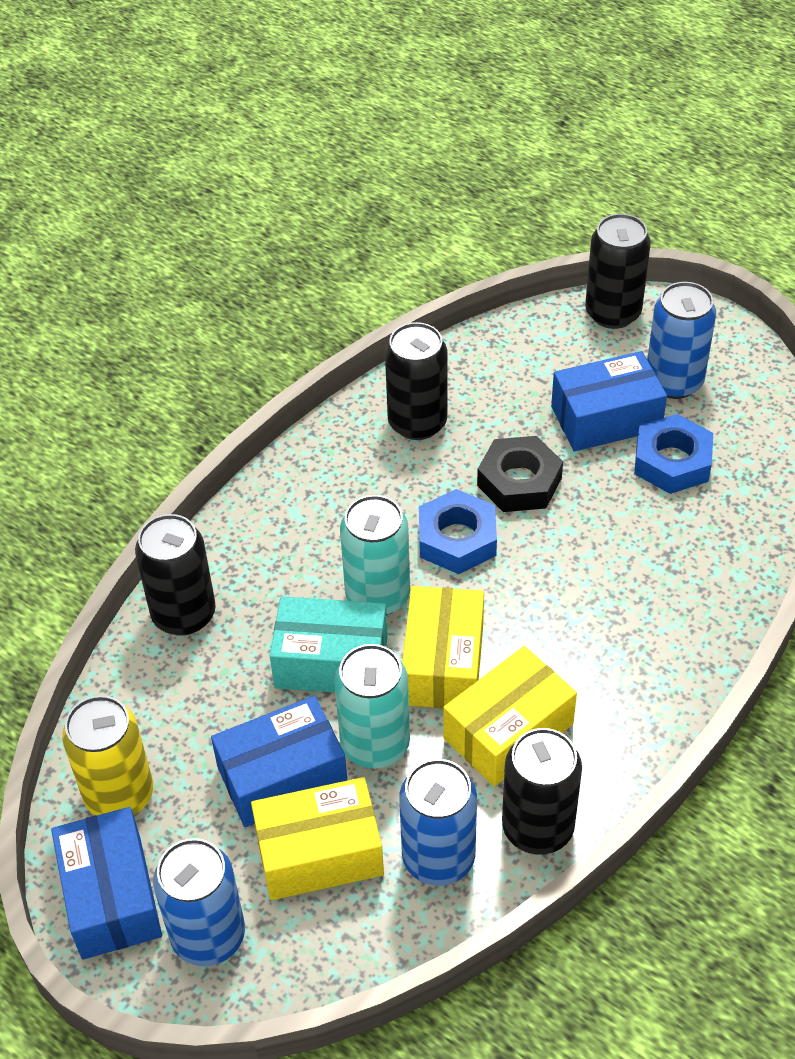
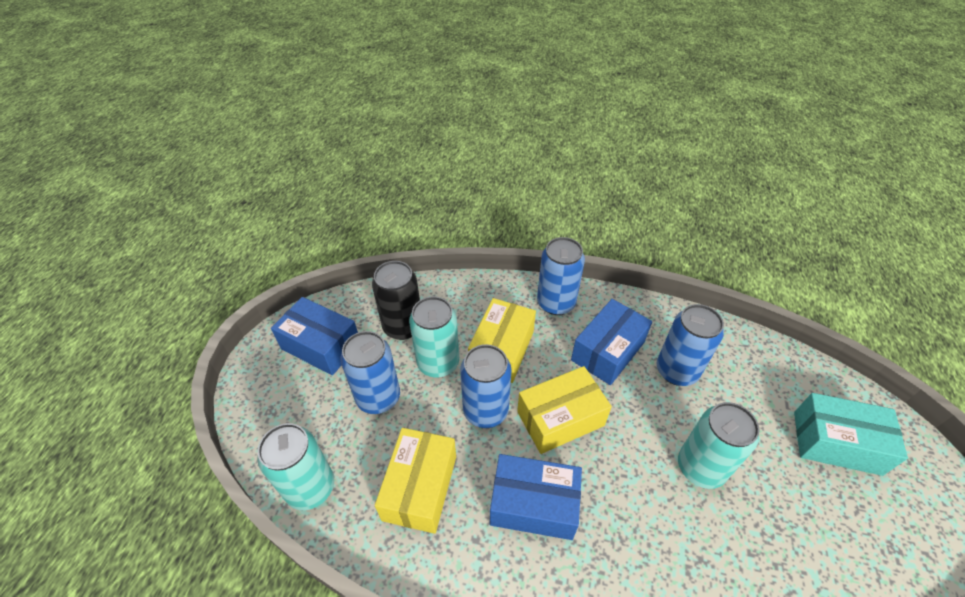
black can: [135,514,216,636] [385,322,447,440] [502,728,582,855] [585,214,651,329] = 4 -> [372,261,420,340] = 1
black nut: [477,436,563,512] = 1 -> none = 0
blue can: [153,838,245,966] [399,759,477,886] [647,282,716,399] = 3 -> [341,331,400,414] [460,344,512,428] [537,237,585,315] [657,304,724,386] = 4
blue nut: [419,489,497,574] [634,414,713,494] = 2 -> none = 0
turquoise can: [334,644,410,769] [340,495,410,615] = 2 -> [257,423,334,510] [409,296,459,377] [678,402,759,489] = 3
yellow can: [62,695,153,815] = 1 -> none = 0

